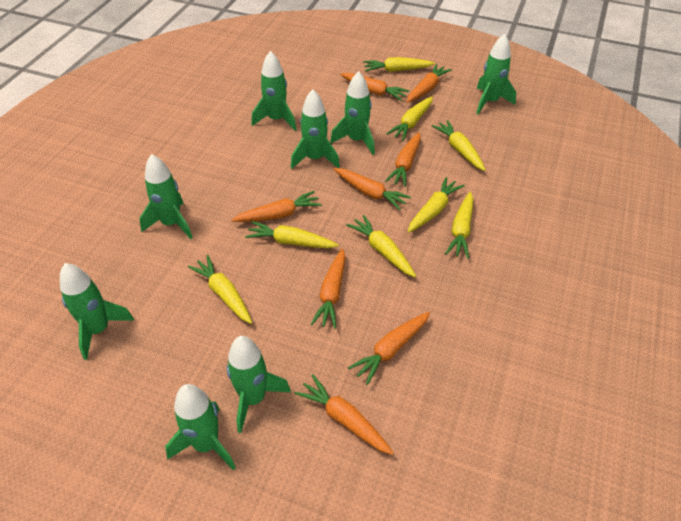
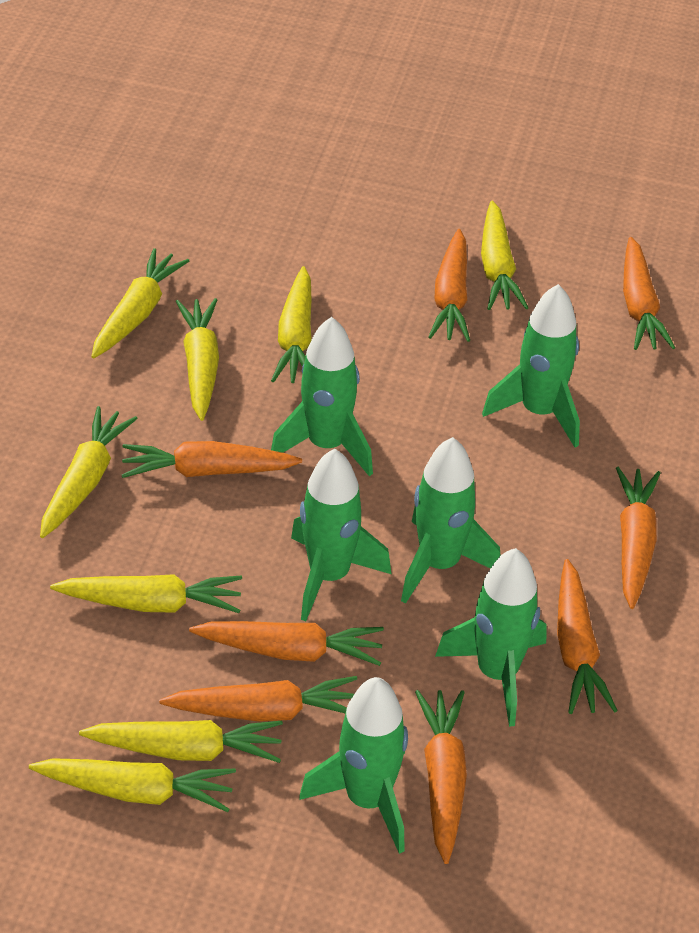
green rocket: [60,263,134,360] [139,154,193,239] [165,384,236,470] [227,336,291,433] [251,51,297,131] [291,89,340,169] [330,71,375,155] [476,34,516,114] = 8 -> [271,317,373,477] [291,449,391,621] [299,677,408,854] [401,437,500,604] [435,548,547,727] [482,284,580,448] = 6

